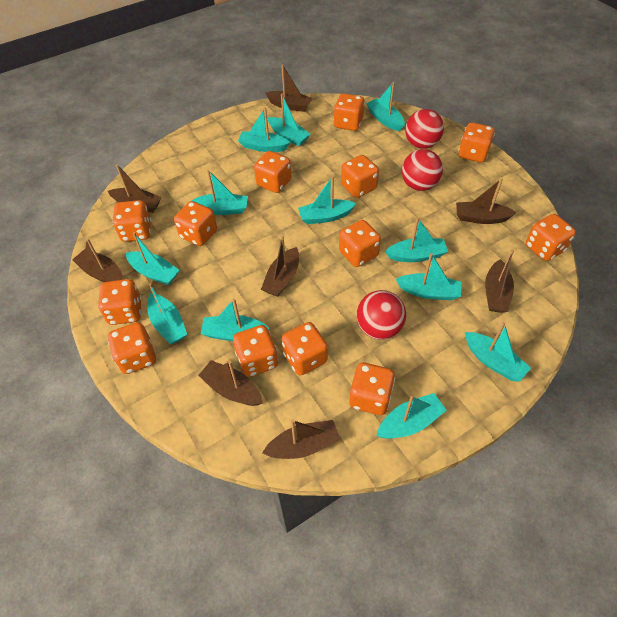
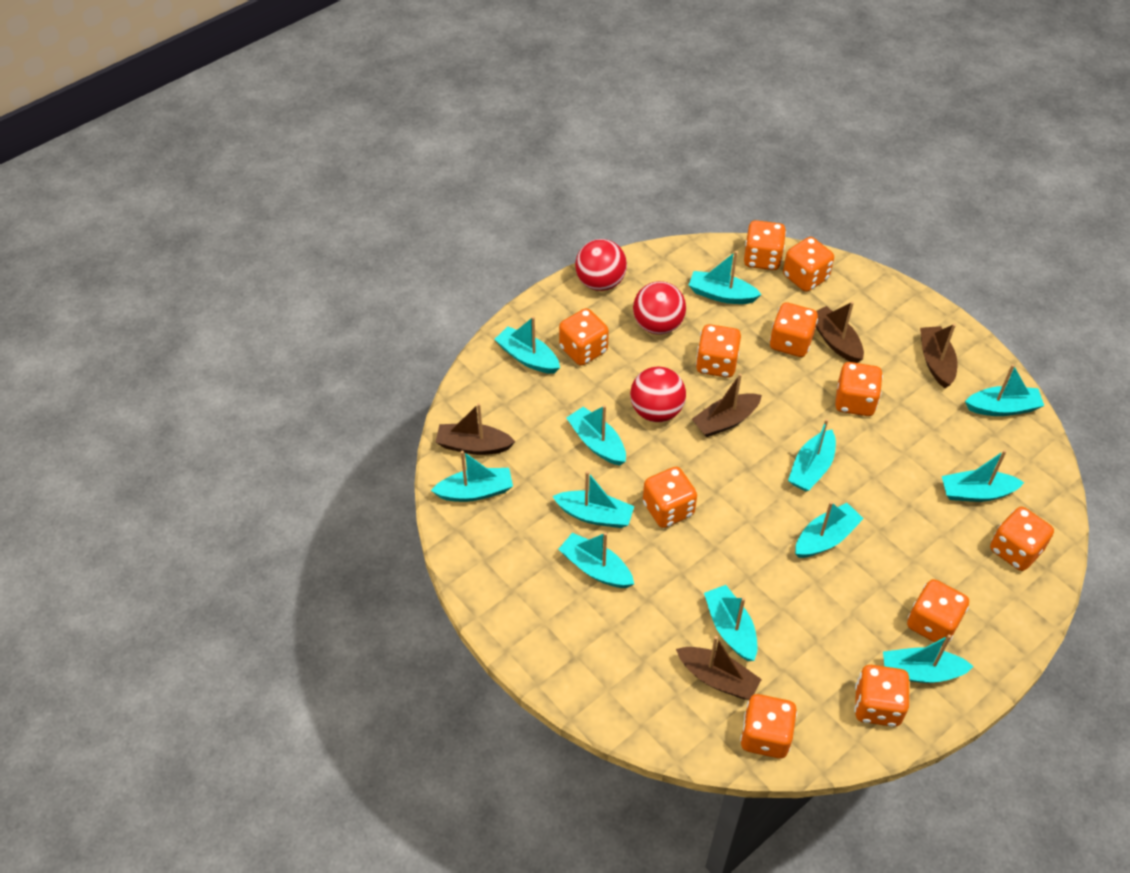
brown boat: [72,238,123,282] [108,164,161,213] [198,360,263,406] [261,235,299,297] [262,419,340,459] [265,64,312,112] [456,178,517,224] [485,249,514,313] = 8 -> [436,403,516,455] [676,636,762,700] [692,374,762,437] [816,302,864,363] [920,324,958,388] = 5
orange dice: [98,279,142,325] [107,322,156,374] [112,200,151,242] [174,201,217,246] [233,325,278,377] [254,151,292,193] [281,322,328,375] [334,93,365,131] [339,220,381,267] [341,155,379,198] [349,362,395,415] [458,123,495,162] [526,214,576,261] = 13 -> [559,308,609,366] [643,467,697,528] [696,324,741,378] [740,694,797,759] [744,220,786,270] [769,302,818,357] [783,237,834,292] [835,362,883,416] [854,665,909,727] [907,579,969,646] [990,507,1054,571] = 11

